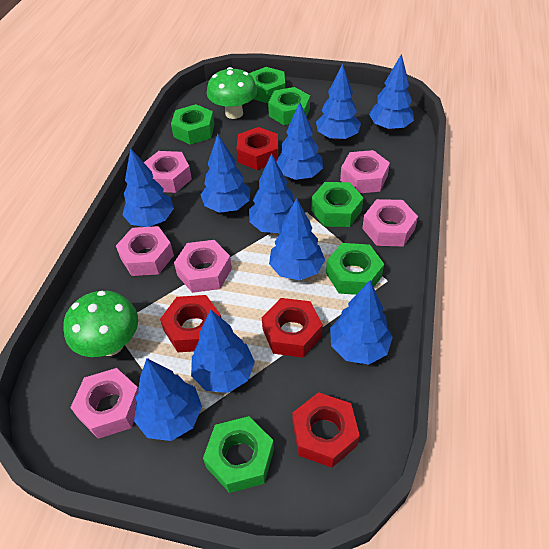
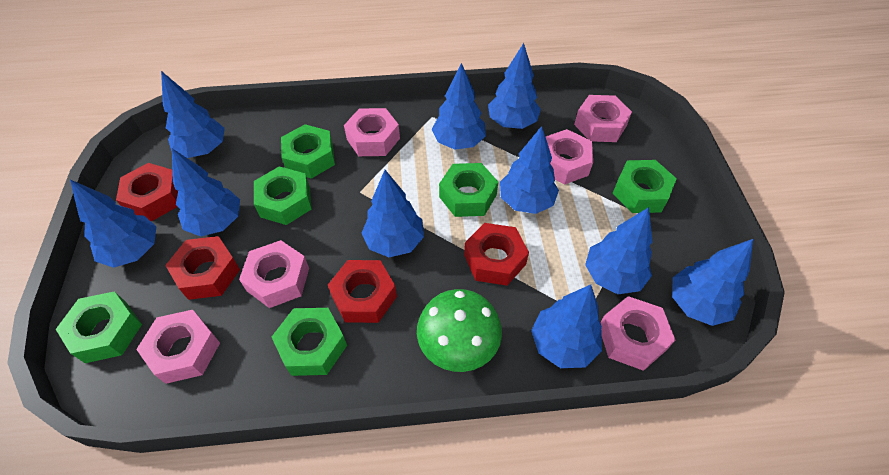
green mushroom: [63,291,138,357] [207,67,257,119] = 2 -> [417,289,502,372] = 1

